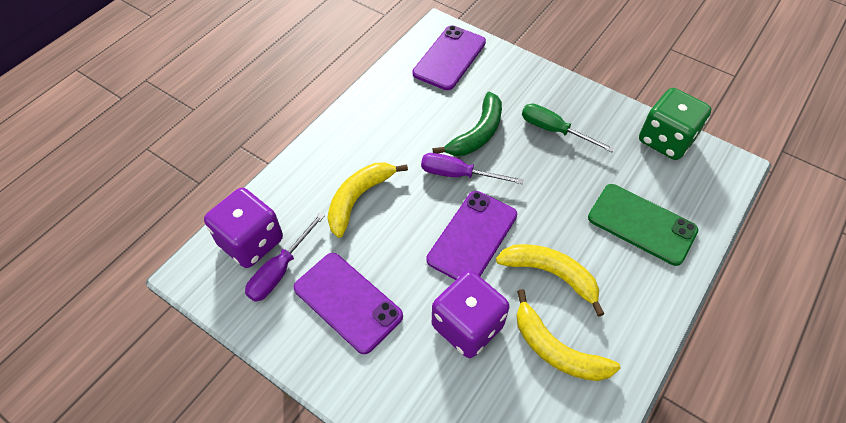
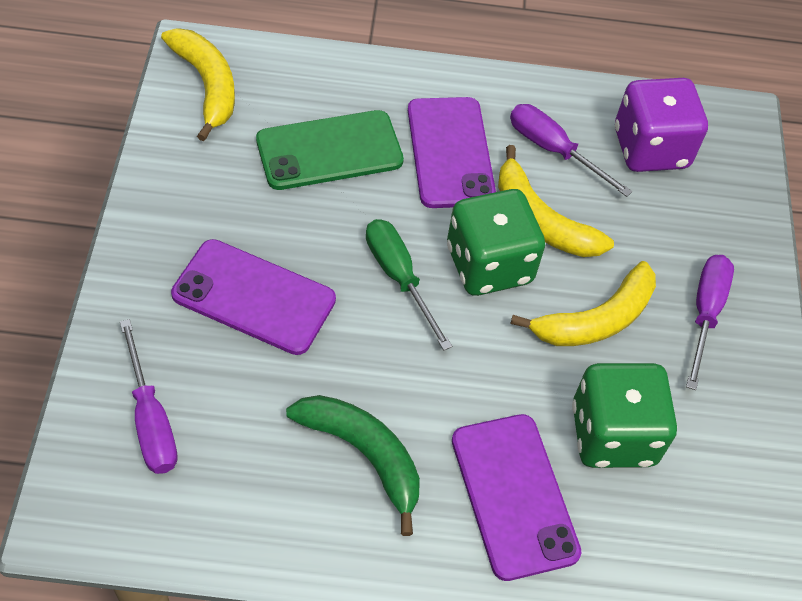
green dice: [639,88,711,160] = 1 -> [447,189,545,296] [572,363,677,468] = 2
purple dice: [204,188,283,268] [432,271,509,358] = 2 -> [615,78,708,172] = 1
purple screwdriver: [245,213,325,302] [421,153,524,184] = 2 -> [120,319,178,474] [510,104,633,197] [686,255,734,390] = 3

